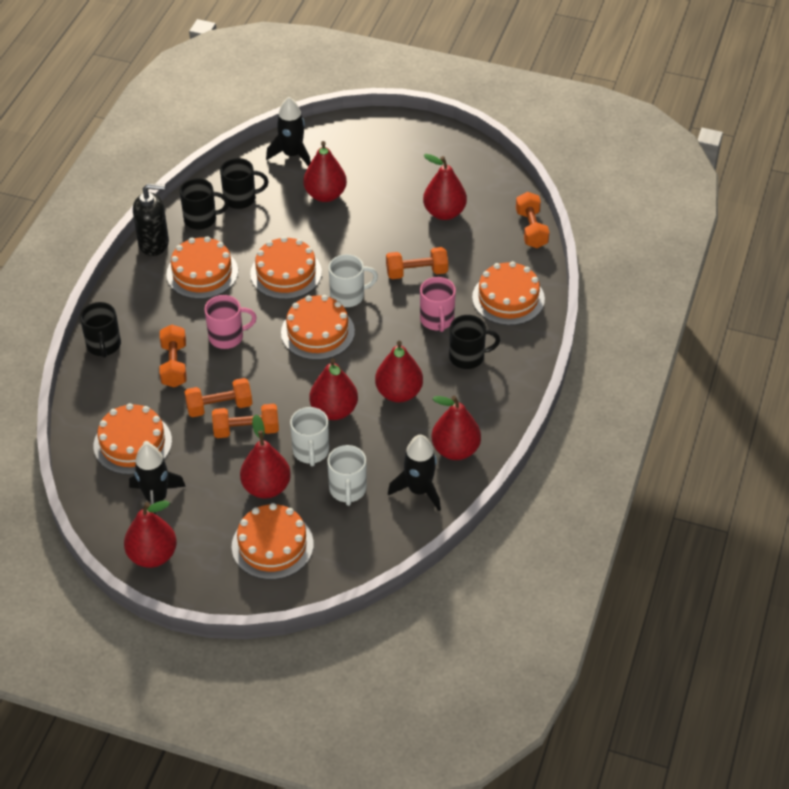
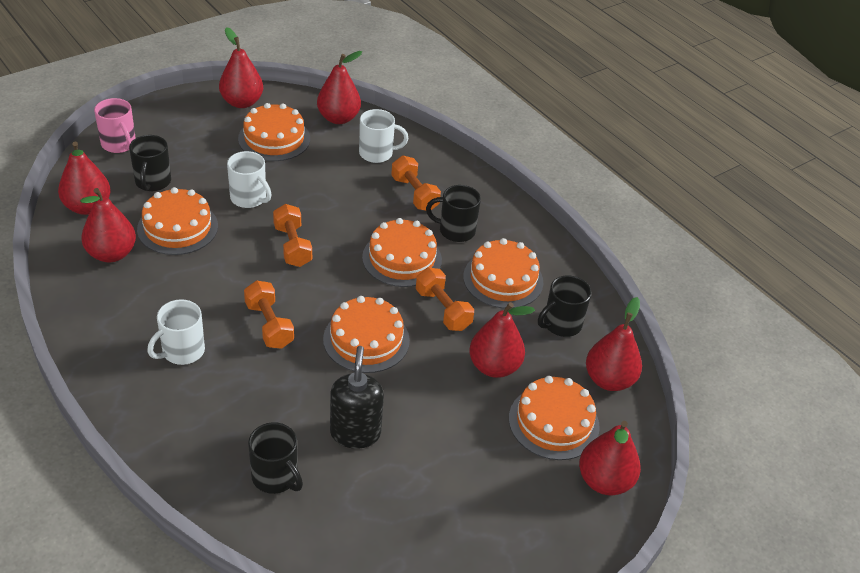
black rocket: [129,443,186,514] [266,97,311,167] [388,435,441,511] = 3 -> none = 0
orange dumbbell: [160,324,186,388] [184,378,252,417] [212,404,279,438] [386,247,448,279] [516,192,549,248] = 5 -> [244,280,294,349] [273,204,312,267] [391,156,441,211] [416,267,474,331] = 4
pink mug: [205,295,257,349] [420,277,456,332] = 2 -> [94,98,136,153] = 1

